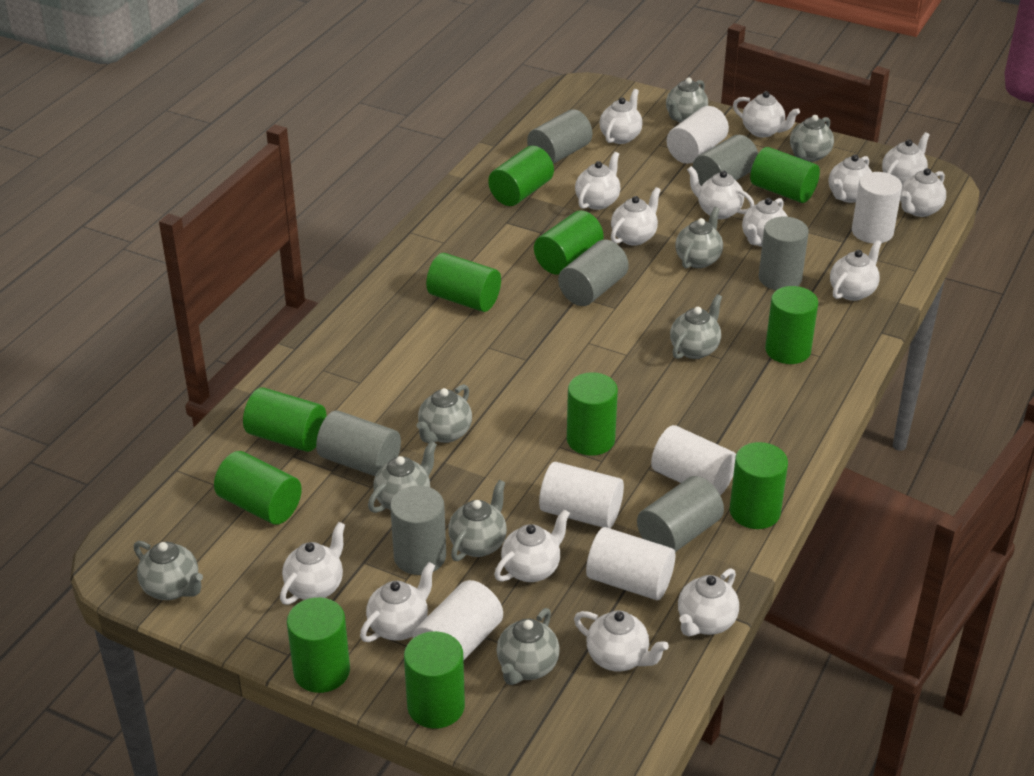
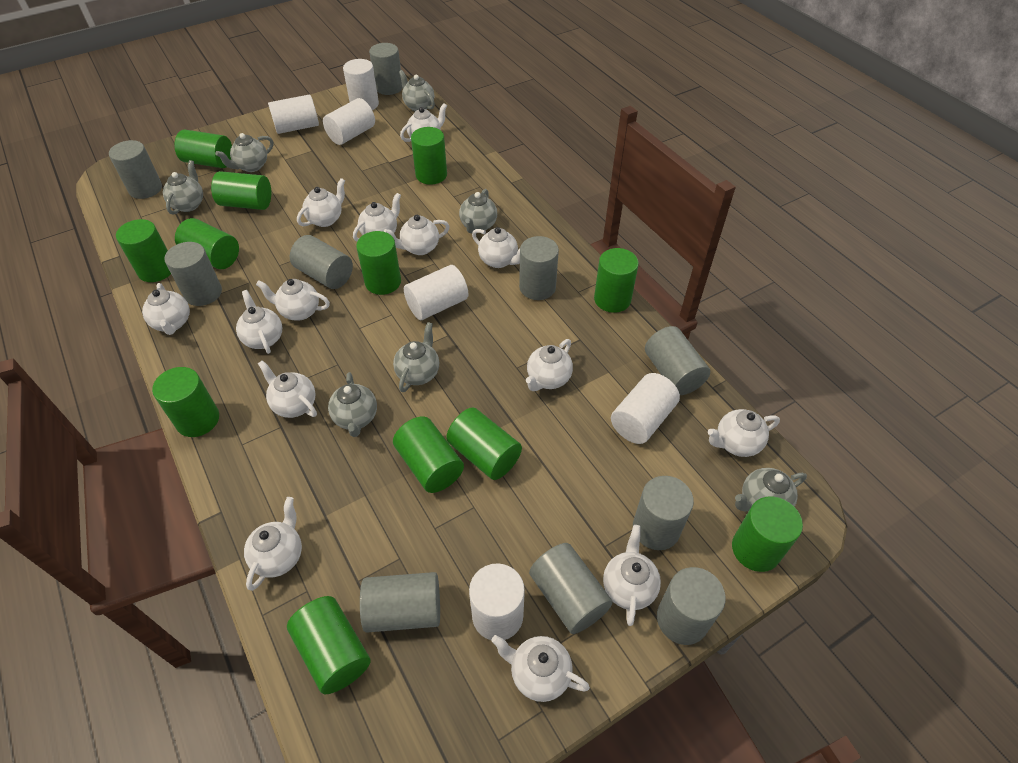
green cylinder: [214,451,302,525] [243,387,327,452] [287,597,350,693] [404,631,465,729] [426,253,501,312] [488,146,554,206] [534,210,604,275] [567,372,618,456] [730,442,788,529] [750,147,820,203] [765,286,818,364] = 11 -> [116,219,171,282] [152,367,219,437] [174,129,232,168] [175,218,239,269] [211,171,271,210] [287,596,371,694] [356,231,401,295] [393,416,464,493] [411,127,447,185] [446,408,522,480] [594,248,639,313] [732,496,803,572] = 12
grey cylinder: [316,411,401,476] [390,486,446,575] [527,109,592,164] [558,240,629,306] [637,476,724,552] [693,135,758,186] [759,216,809,290] = 7 -> [109,140,162,199] [165,242,222,306] [290,235,353,289] [360,572,440,633] [369,43,403,95] [519,236,559,300] [529,543,613,634] [633,476,694,550] [645,326,710,395] [657,567,726,645] = 10
grey teapot: [134,541,203,600] [368,441,437,513] [416,384,472,443] [448,480,507,561] [497,608,560,685] [666,78,708,123] [670,294,722,359] [675,207,723,268] [790,115,834,162] = 9 -> [163,160,203,215] [215,133,274,172] [328,372,377,437] [393,322,439,392] [399,70,435,111] [459,189,497,233] [735,468,807,511] = 7
white teapot: [280,522,345,605] [360,562,435,642] [494,509,570,582] [574,610,669,671] [575,152,620,210] [600,89,643,144] [611,187,661,246] [678,568,739,636] [687,166,754,219] [733,91,800,138] [742,198,788,247] [828,154,872,203] [830,240,882,301] [882,132,930,185] [900,168,946,217] = 15 -> [142,283,190,335] [236,290,282,354] [244,497,302,591] [256,279,330,321] [258,360,317,418] [297,178,345,227] [353,193,401,241] [383,215,450,255] [400,103,447,142] [472,227,520,268] [492,635,590,702] [526,339,573,391] [603,525,661,626] [708,409,780,457] = 14

